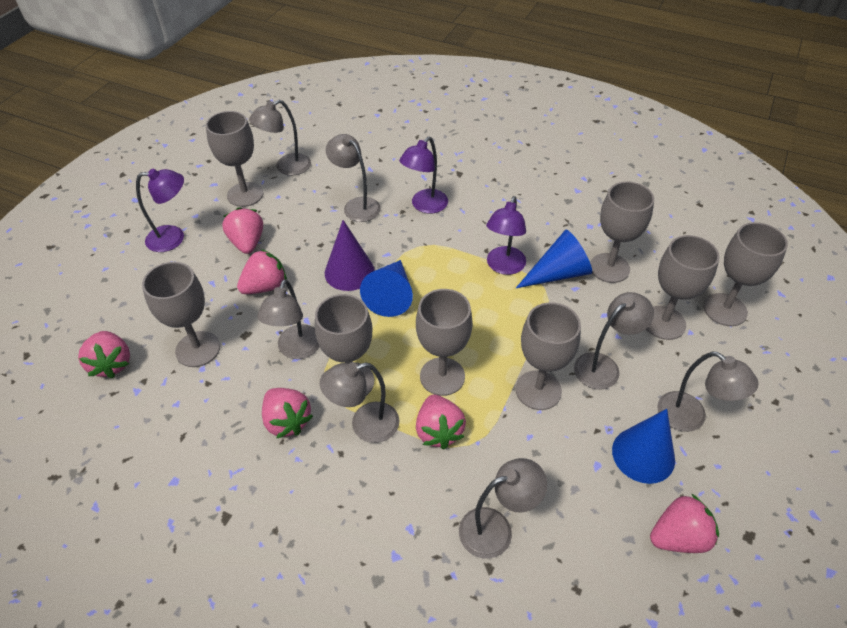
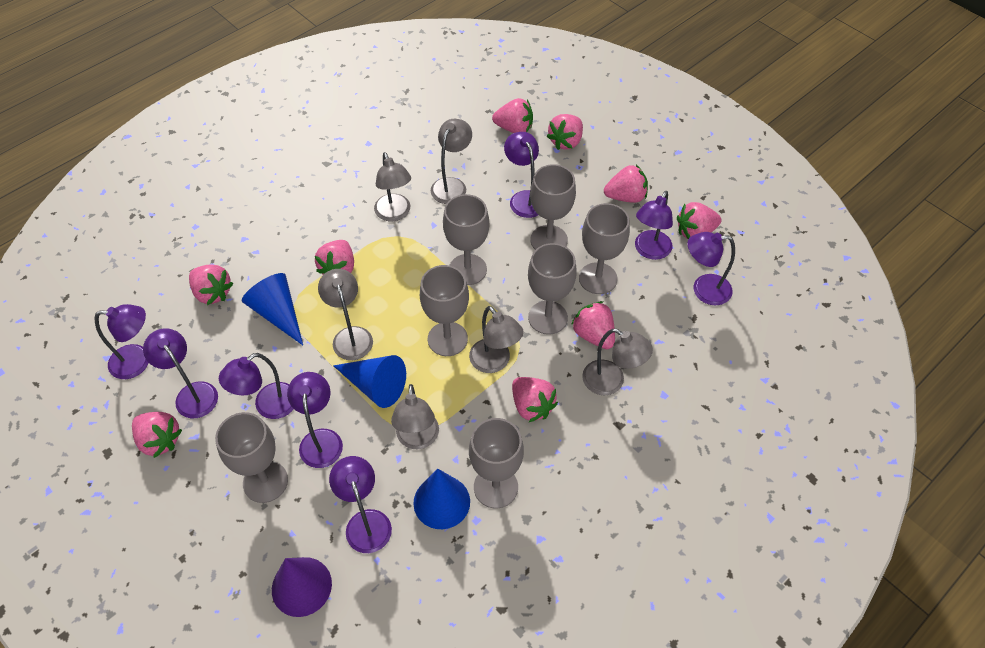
grey goblet: [142,262,220,367] [206,111,264,207] [315,294,374,396] [416,289,473,396] [516,302,581,410] [590,182,654,283] [646,235,720,340] [704,222,788,326] = 8 -> [215,412,288,503] [420,265,469,356] [443,194,489,285] [469,418,524,508] [528,243,577,335] [530,164,576,250] [579,203,630,294] = 7
grey lamp: [249,100,311,175] [257,279,319,359] [320,362,399,443] [326,134,381,222] [459,458,547,559] [574,292,654,389] [657,352,758,432] = 7 -> [318,269,373,360] [374,152,411,221] [391,384,439,449] [431,119,472,204] [469,306,524,373] [582,329,653,395] = 6
pink strawberry: [78,331,130,378] [222,207,263,254] [237,249,287,294] [262,388,313,439] [416,394,466,449] [650,494,719,553] = 6 -> [132,412,182,458] [189,264,233,305] [315,240,354,275] [492,98,533,133] [512,377,558,422] [547,114,583,150] [571,301,615,349] [604,165,648,203] [677,202,721,239] = 9
purple lamp: [136,169,184,252] [399,137,448,213] [486,196,526,275] = 3 -> [94,304,149,379] [143,329,218,418] [219,353,293,419] [287,372,343,468] [329,456,392,553] [504,132,539,218] [635,191,673,260] [688,232,735,305] = 8

